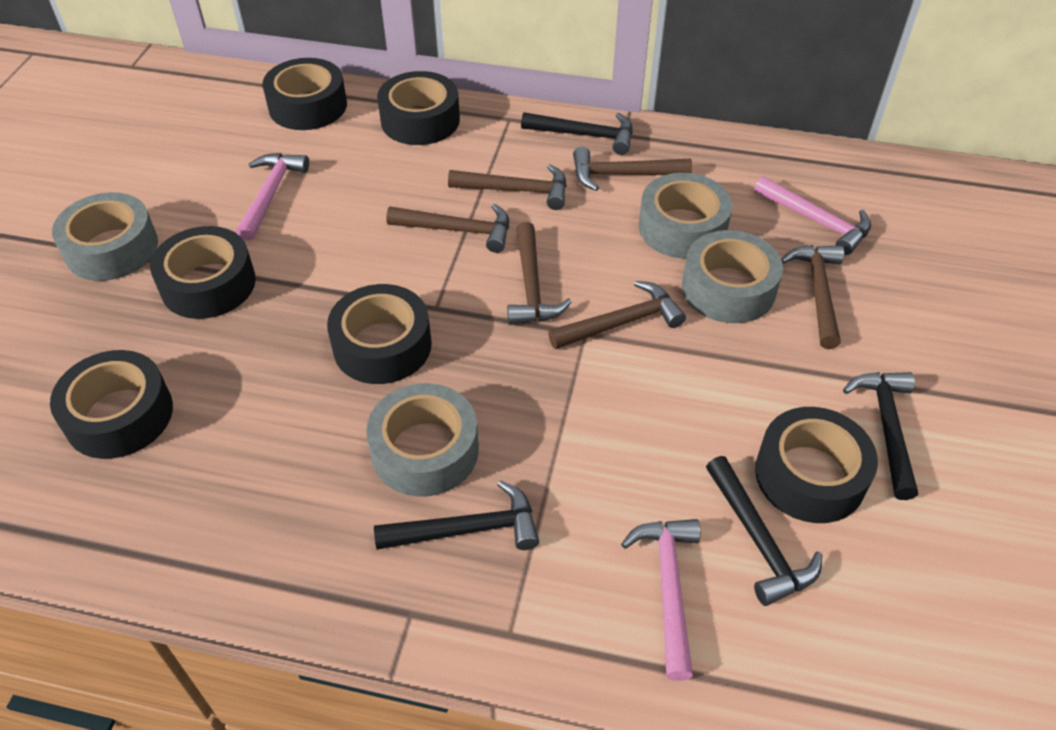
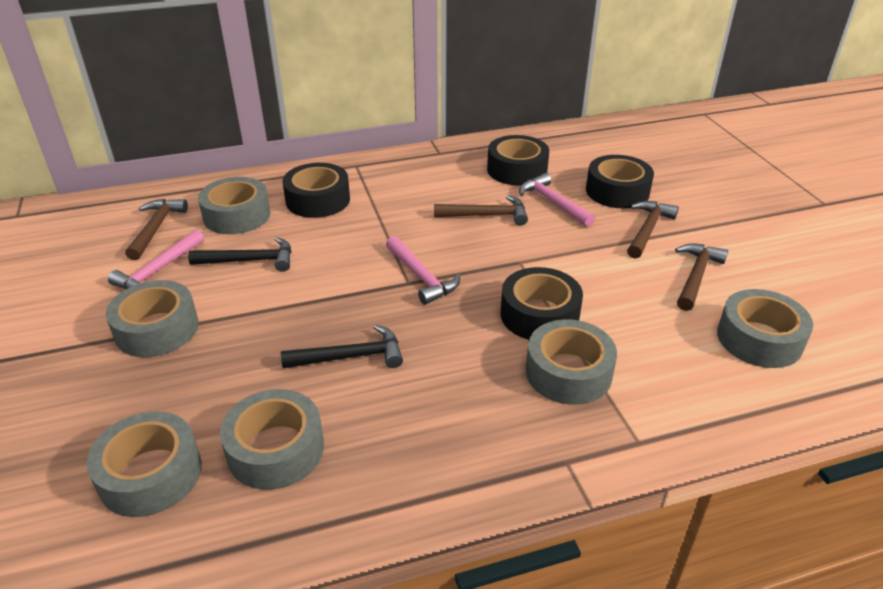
black hammer: [374,480,539,550] [521,112,633,155] [706,456,822,606] [843,372,918,500] = 4 -> [188,237,291,272] [281,325,403,368] = 2
black tape: [50,350,173,459] [150,226,256,319] [262,58,347,130] [327,284,432,384] [377,71,460,145] [755,407,878,523] = 6 -> [283,163,350,218] [487,135,549,186] [501,267,583,340] [586,155,654,208] = 4
brown hammer: [386,204,509,253] [448,164,567,210] [507,222,572,325] [548,281,686,349] [573,147,692,191] [781,245,844,349] = 6 -> [125,199,188,260] [434,195,528,226] [627,201,679,259] [675,243,728,311] = 4
grey tape: [52,192,158,281] [366,383,479,497] [639,173,733,259] [682,230,783,323] = 4 -> [86,411,202,517] [106,280,199,357] [198,177,271,234] [220,389,324,490] [526,319,617,405] [717,289,813,368] = 6

